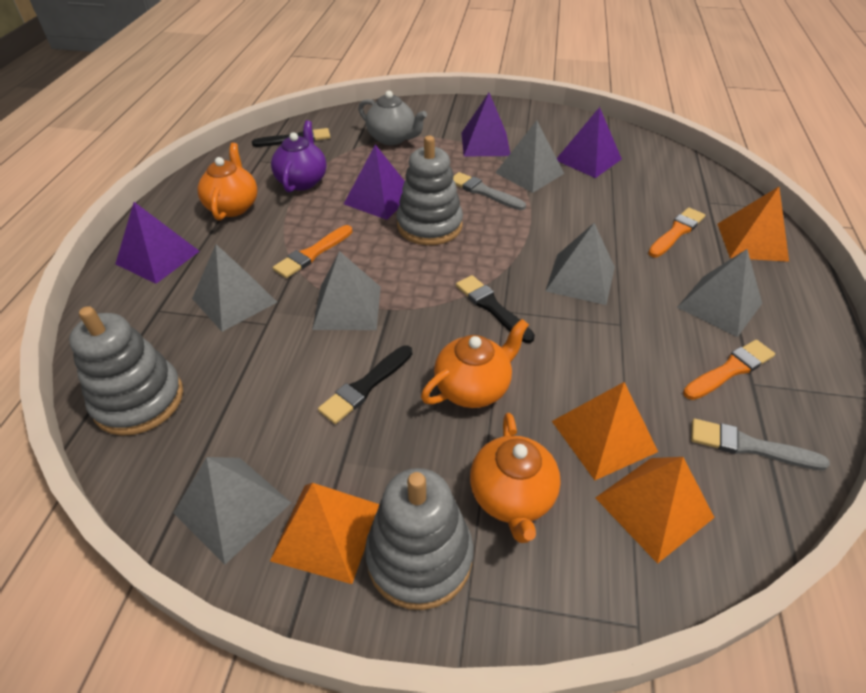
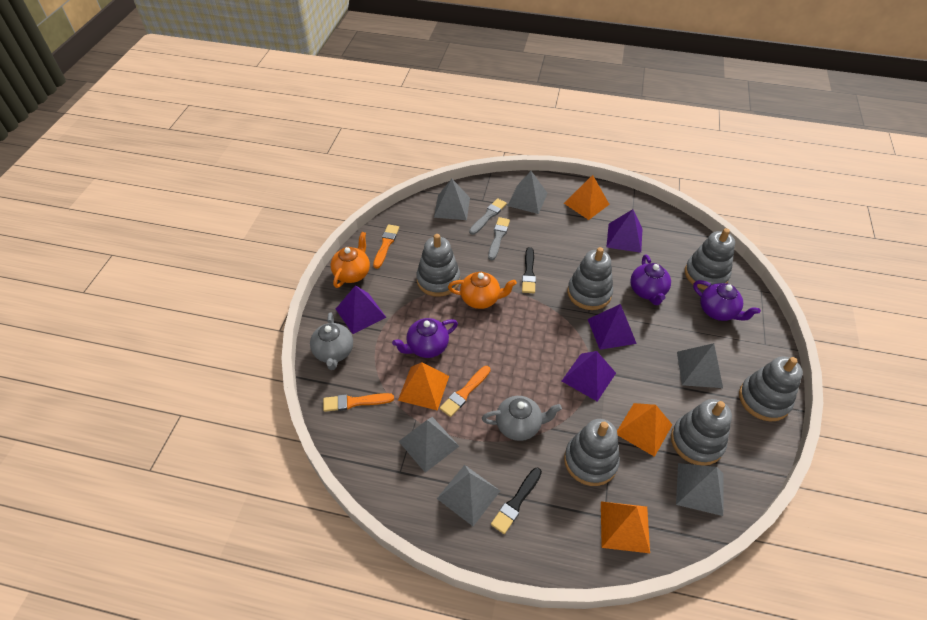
black brush: [252,128,330,147] [318,346,412,424] [456,275,535,343] = 3 -> [491,468,542,534] [522,247,536,293] = 2
grey stacking toy: [69,306,183,436] [365,468,473,610] [396,136,463,245] = 3 -> [416,234,460,297] [564,419,620,486] [567,247,613,310] [671,399,732,466] [685,228,735,290] [739,357,803,422] = 6
grey teapot: [358,91,427,145] = 1 -> [310,312,353,370] [482,396,562,441] = 2
orange teapot: [198,143,257,221] [421,319,529,408] [470,413,561,543] = 3 -> [331,232,370,288] [448,272,517,309] = 2
purple teapot: [271,120,326,193] = 1 -> [392,318,458,358] [630,255,671,305] [693,280,761,321] = 3

